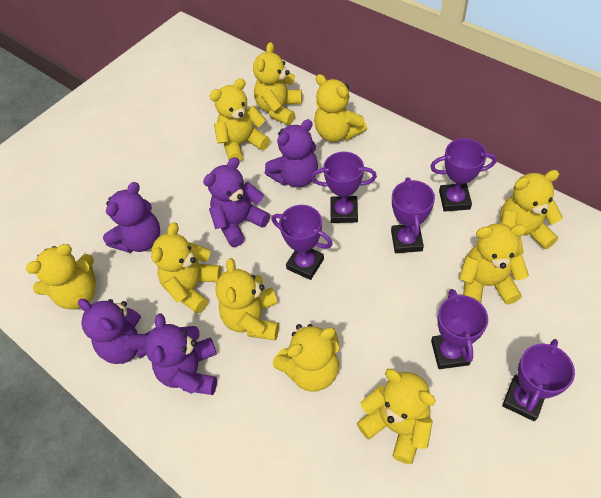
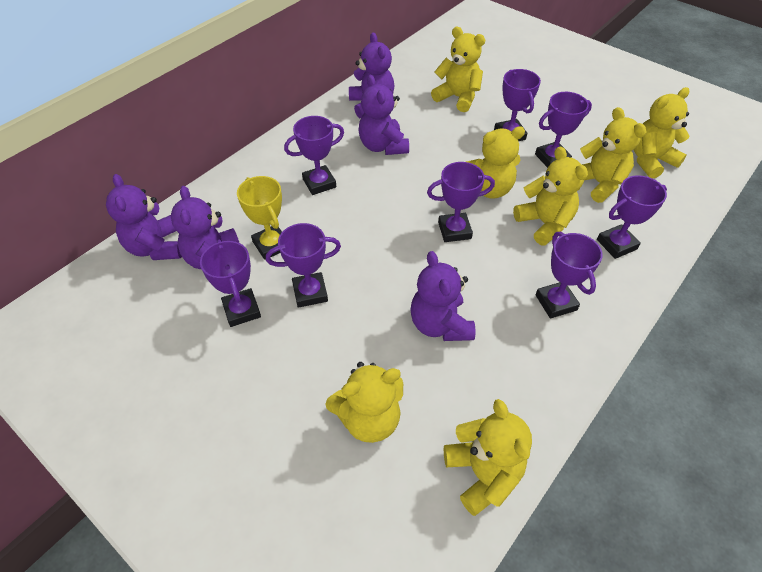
purple trophy: [272,205,333,280] [311,152,377,223] [391,178,435,253] [430,138,497,212] [431,289,488,369] [502,339,575,421] = 6 -> [200,240,261,327] [266,223,341,308] [284,116,344,195] [427,162,495,242] [494,69,541,141] [535,92,592,168] [535,231,603,319] [597,175,667,259] = 8
yellow teddy bear: [26,244,96,310] [151,223,222,314] [210,78,270,162] [215,258,279,340] [253,42,302,125] [273,324,339,392] [314,74,367,142] [356,369,436,464] [459,223,529,305] [500,170,563,254] = 10 -> [325,362,403,443] [431,27,485,112] [444,399,532,516] [466,126,525,199] [513,147,588,246] [580,107,646,203] [634,87,690,179] = 7
yellow trophy: none = 0 -> [237,176,282,260] = 1

